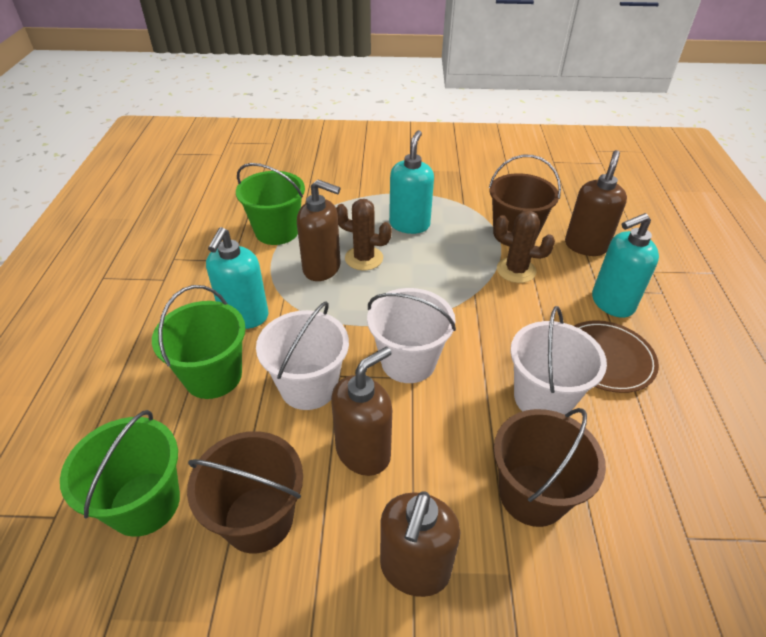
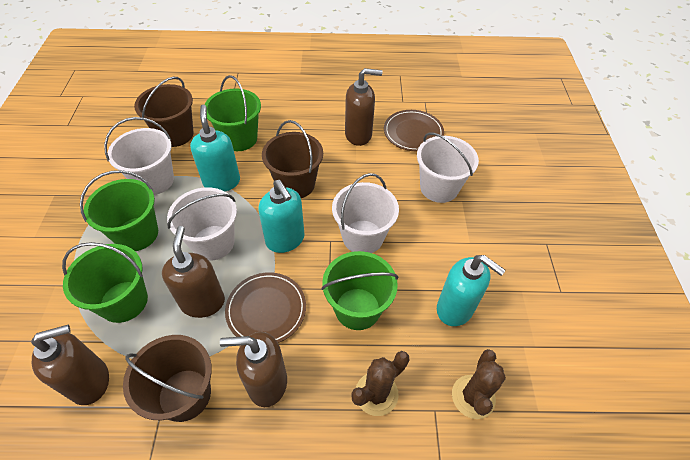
brown plate: [574,320,659,393] = 1 -> [225,272,306,343] [384,110,444,152] = 2
green bucket: [60,410,180,537] [152,285,246,399] [236,163,305,245] = 3 -> [62,242,148,323] [80,170,158,251] [205,75,261,151] [321,251,398,330] = 4
white bucket: [256,301,349,410] [367,288,456,383] [510,306,607,415] = 3 -> [104,117,174,195] [167,187,237,261] [332,173,399,253] [417,132,479,203] = 4

